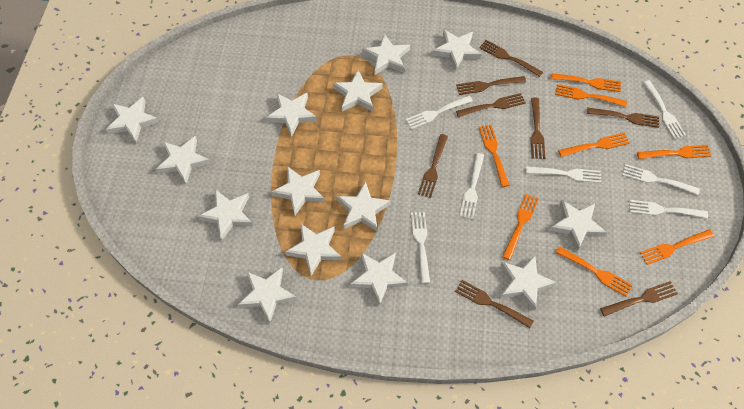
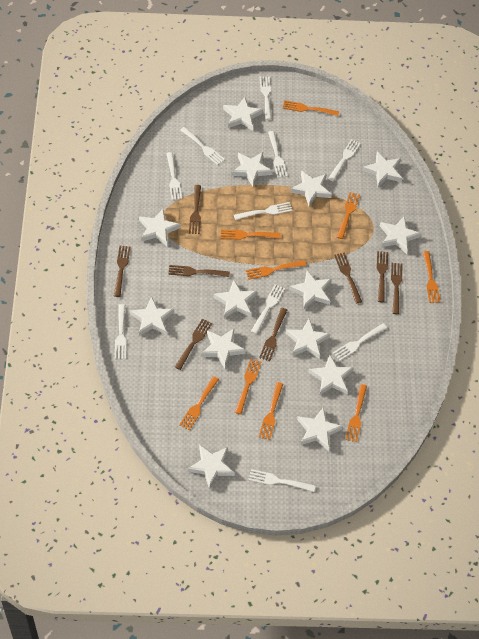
orange fork: [479,124,510,187] [502,194,539,260] [551,73,621,92] [555,84,627,107] [556,246,633,297] [558,132,630,157] [637,145,711,159] [640,230,714,265] = 8 -> [179,376,219,430] [221,229,281,240] [235,359,261,414] [246,260,306,280] [259,382,283,440] [283,100,339,116] [337,192,360,239] [345,384,367,442] [423,251,441,303] = 9
white fork: [406,96,473,130] [411,212,430,283] [460,153,484,219] [526,166,601,183] [623,164,700,195] [629,200,708,218] [643,80,686,139] = 7 -> [115,304,127,359] [166,152,182,200] [180,127,225,165] [234,202,293,220] [248,469,315,492] [251,284,285,334] [260,76,271,120] [268,131,287,178] [328,139,361,181] [333,323,387,361] = 10

